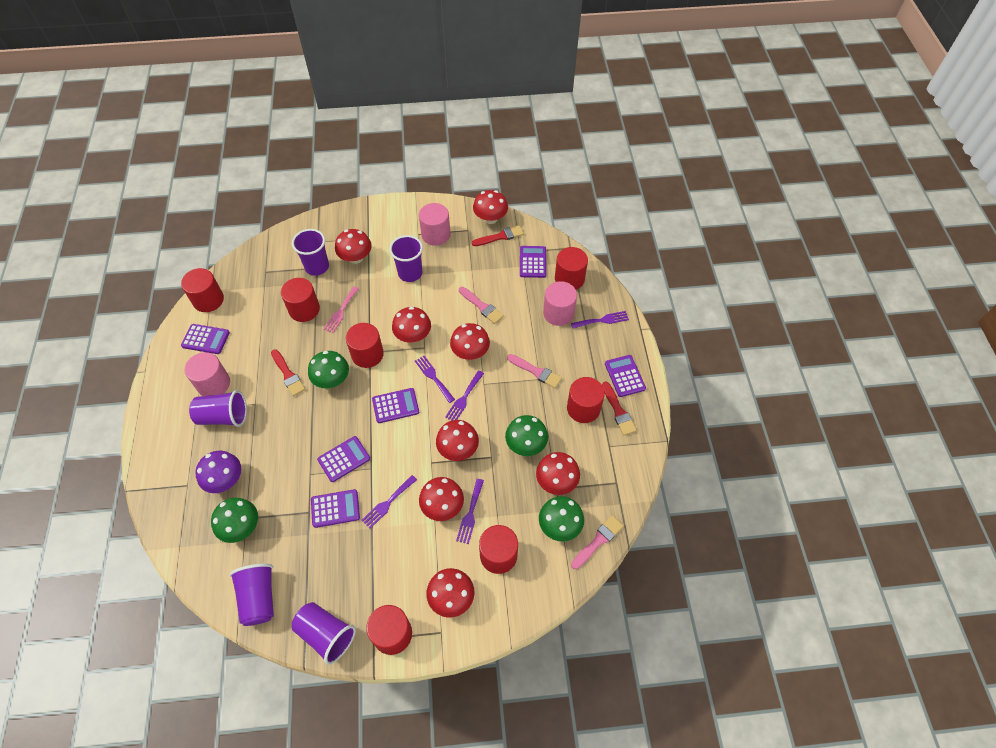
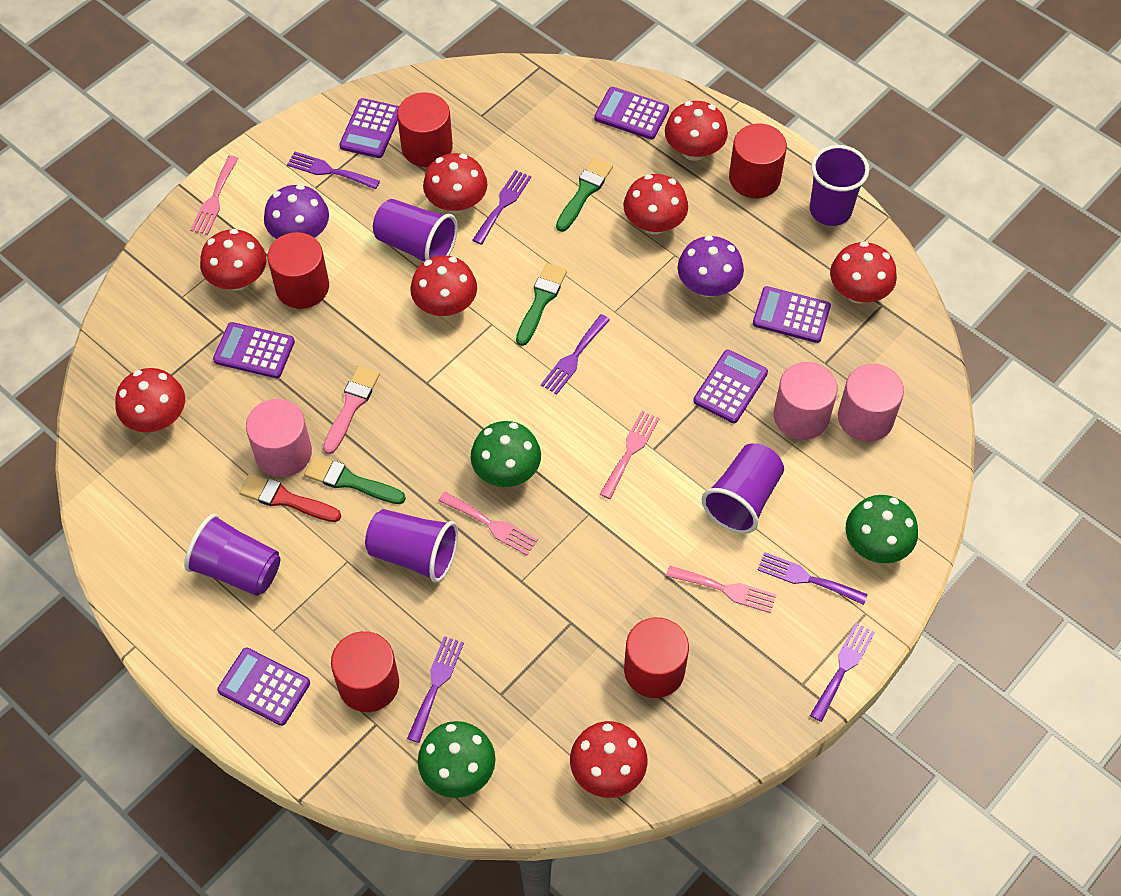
green brush: none = 0 -> [304,455,406,504] [516,263,567,346] [556,157,613,232] = 3
green mushroom: [211,498,258,543] [308,351,349,388] [505,415,548,456] [539,496,584,542] = 4 -> [418,721,495,798] [471,421,541,487] [846,495,918,563] = 3
pink brush: [459,287,504,324] [507,354,562,388] [571,516,623,569] = 3 -> [323,366,380,454] = 1
pink fork: [323,286,359,333] = 1 -> [190,155,239,235] [438,492,538,556] [600,411,660,499] [666,566,776,613] = 4
purple fork: [361,475,417,529] [415,356,455,403] [445,371,484,421] [456,479,484,544] [571,311,629,328] = 5 -> [287,152,380,189] [407,636,464,743] [473,170,531,245] [541,314,610,394] [758,552,868,605] [810,623,875,722] = 6
purple mushroom: [195,451,241,493] = 1 -> [264,185,329,239] [677,235,744,297] = 2
red brush: [271,349,306,396] [472,225,524,246] [602,381,637,435] = 3 -> [239,473,341,522] = 1
red cylinder: [181,268,224,312] [281,278,320,322] [346,323,384,368] [366,605,412,655] [479,525,518,574] [555,247,588,290] [567,377,605,423] = 7 -> [267,232,329,309] [331,631,399,712] [397,93,453,167] [624,617,689,698] [729,123,787,198] = 5

